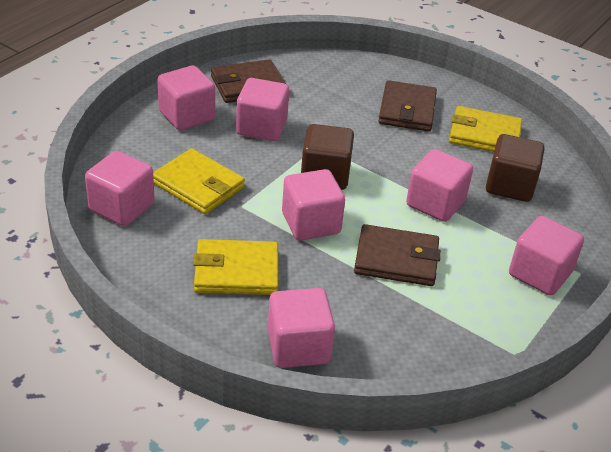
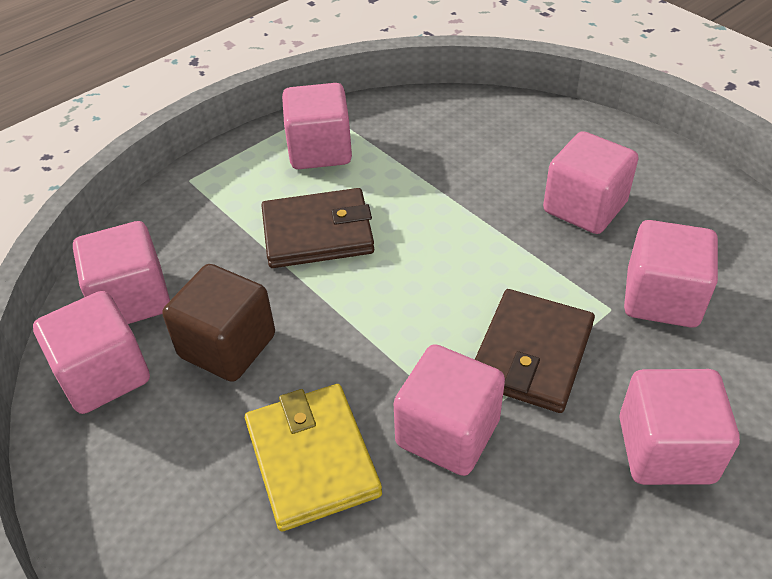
brown cube: [301,124,354,190] [486,134,544,202] = 2 -> [162,264,275,382] = 1
brown wallet: [211,59,286,103] [354,224,441,286] [378,80,437,131] = 3 -> [261,188,374,268] [475,289,595,413] = 2
yellow wallet: [153,148,245,214] [193,239,278,295] [449,106,522,152] = 3 -> [245,384,382,532] = 1

